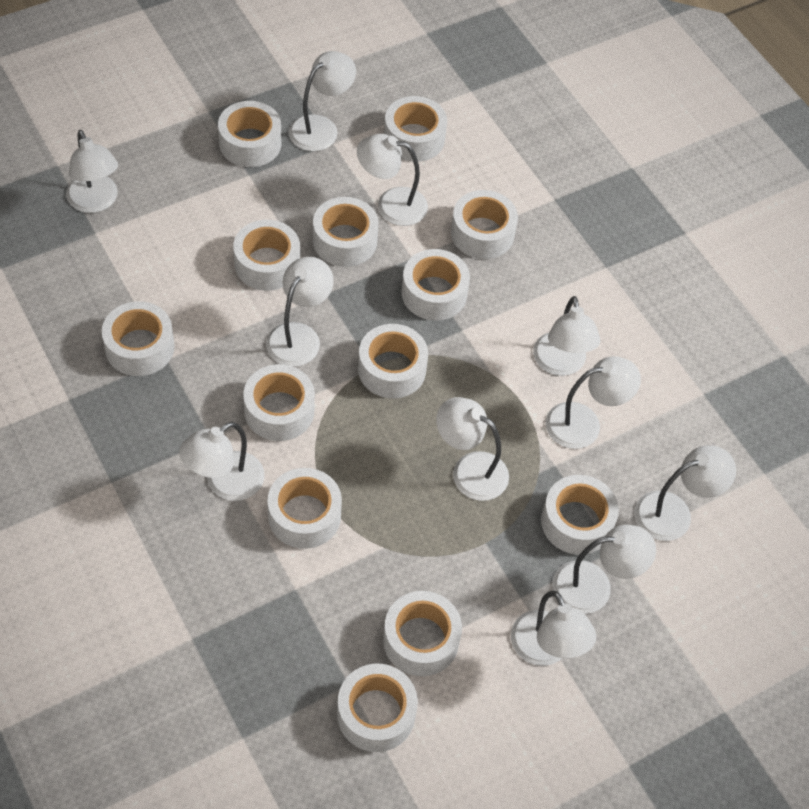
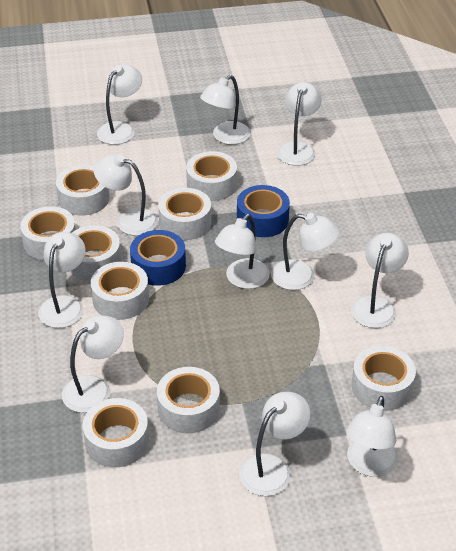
blue tape: none = 0 -> [130,230,186,286] [237,185,290,237] = 2
white tape: [102,301,174,376] [218,101,281,167] [233,220,300,291] [243,364,315,441] [267,468,342,549] [313,197,379,267] [337,663,418,752] [358,324,428,398] [383,591,462,676] [384,96,447,162] [402,249,470,321] [451,190,518,259] [541,475,619,555] = 13 -> [20,206,76,260] [56,165,109,216] [70,225,121,281] [83,398,149,467] [91,262,149,320] [157,367,220,433] [158,188,211,240] [186,151,237,201] [352,346,416,411] = 9

